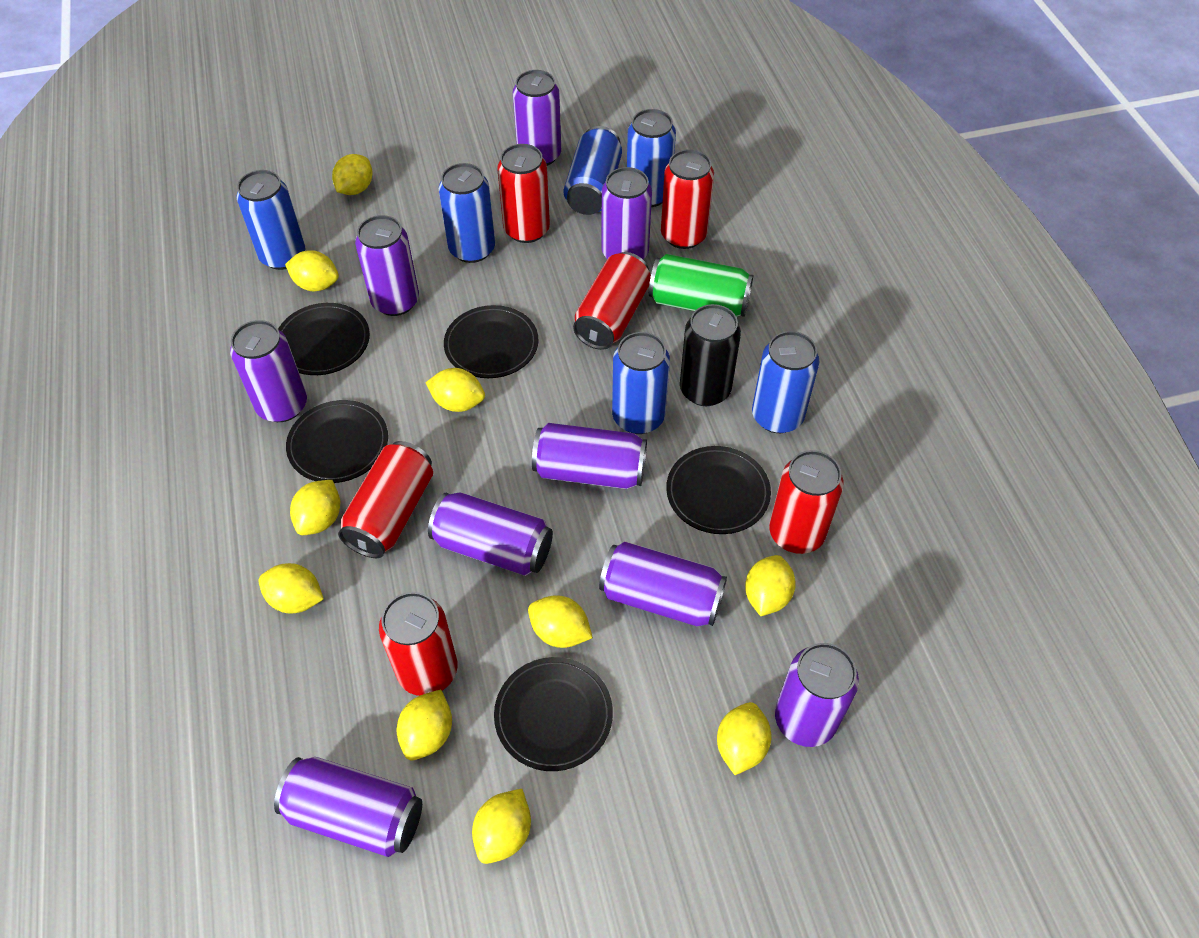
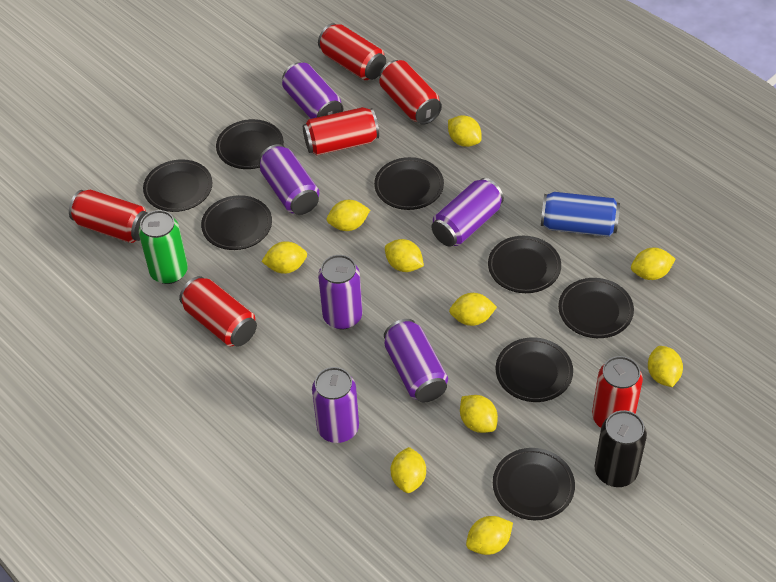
black plate: [278,303,370,375] [286,400,388,483] [444,305,539,378] [494,657,613,771] [666,446,771,534] = 5 -> [143,159,212,212] [201,195,272,250] [216,119,284,169] [374,157,444,210] [488,236,561,293] [493,448,575,520] [496,338,573,402] [558,278,634,338] = 8
blue can: [237,170,305,270] [439,163,495,263] [564,126,622,215] [612,332,670,434] [627,109,676,207] [752,331,820,433] = 6 -> [541,192,620,237] = 1
purple can: [230,320,307,422] [274,757,422,857] [355,215,419,316] [428,492,553,576] [513,70,561,166] [532,423,647,489] [599,541,727,626] [602,167,652,259] [775,643,859,747] = 9 -> [259,144,319,215] [282,62,343,119] [312,367,359,443] [318,255,362,329] [384,319,448,402] [431,178,504,247] = 6

